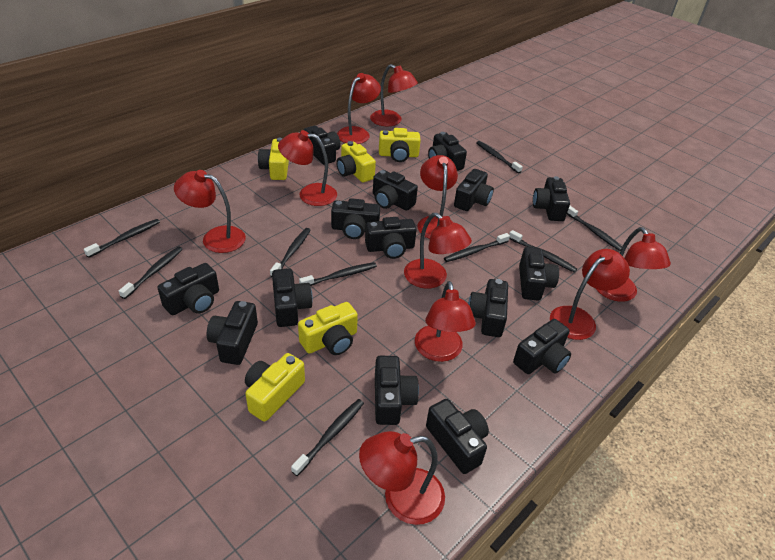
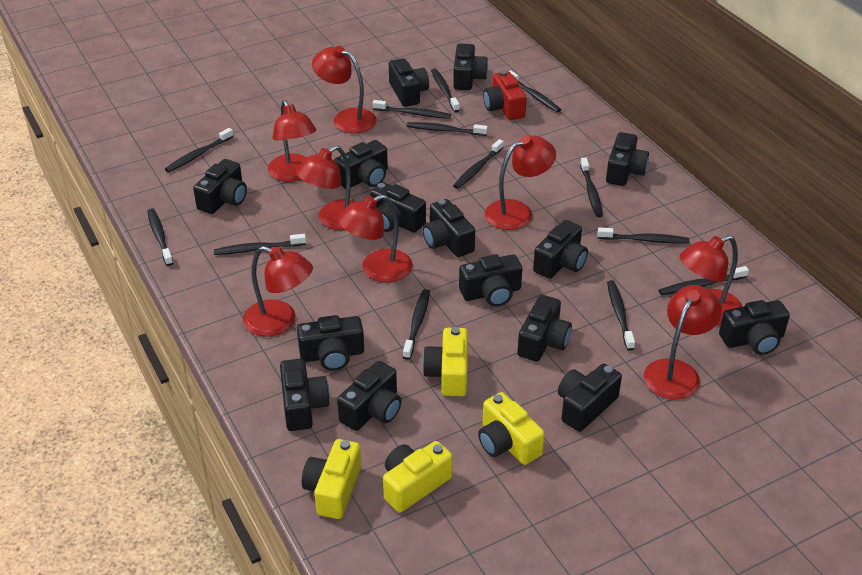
black toothbrush: [84,219,160,258] [119,247,183,299] [270,228,310,277] [291,399,364,476] [299,262,377,286] [444,233,510,262] [476,141,523,173] [509,230,577,273] [567,206,622,251] = 9 -> [147,208,173,266] [165,128,233,172] [214,234,306,255] [373,100,451,119] [403,289,430,360] [407,122,488,136] [431,68,460,112] [453,139,504,189] [509,70,561,113] [580,158,603,217] [597,227,689,244] [607,280,635,350] [659,266,749,295] = 13
red camera: none = 0 -> [483,70,527,120] = 1
red lamp: [174,170,246,253] [278,130,337,206] [337,73,381,144] [359,431,445,525] [370,64,418,127] [404,213,472,289] [415,281,476,362] [418,155,458,239] [550,249,630,340] [596,227,671,302] = 10 -> [243,246,313,337] [268,100,316,182] [296,145,355,230] [312,46,377,133] [337,194,413,282] [485,135,556,230] [644,285,722,399] [680,235,742,325] = 8
yellow camera: [245,353,305,422] [258,138,289,180] [298,302,358,355] [336,141,376,182] [379,128,421,162] = 5 -> [302,439,361,519] [383,441,453,513] [422,327,468,396] [478,392,545,465] = 4

